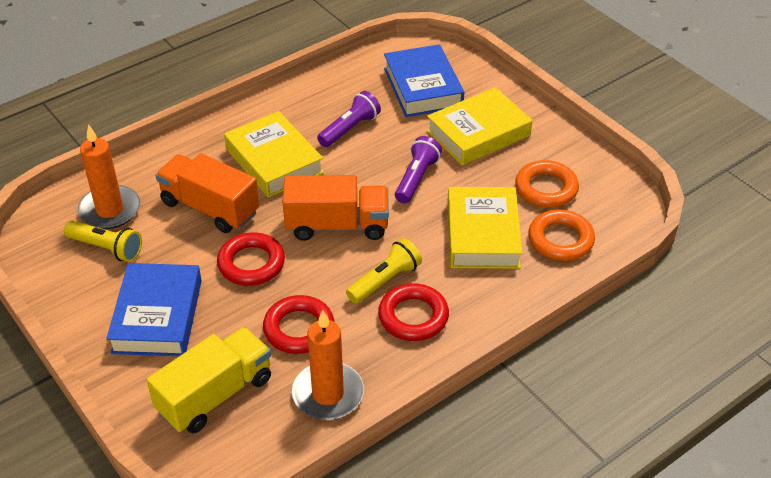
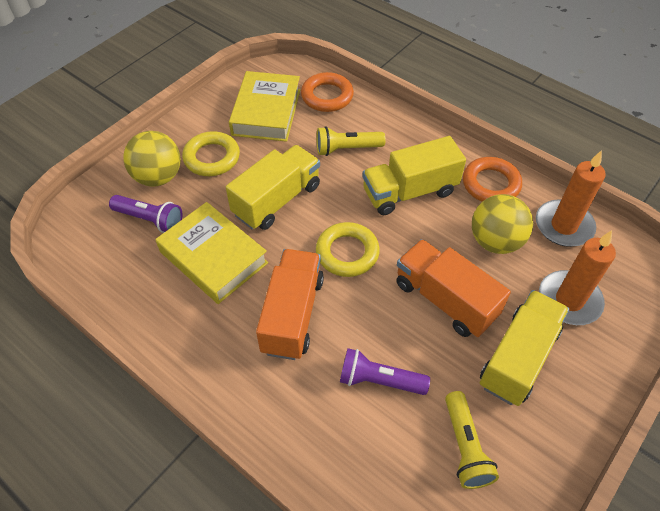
blue book: [106,263,202,356] [384,44,464,117] = 2 -> none = 0
red ring: [217,233,285,286] [263,295,334,354] [378,283,449,341] = 3 -> none = 0
yellow ball: none = 0 -> [123,131,181,186] [472,194,533,254] = 2
yellow book: [224,111,324,198] [427,87,532,165] [447,187,523,269] = 3 -> [155,202,268,304] [229,71,300,142] = 2
yellow ring: none = 0 -> [182,131,240,176] [316,222,380,277] = 2
yellow truck: [147,327,271,433] = 1 -> [226,145,320,230] [362,136,466,215] [480,290,569,406] = 3

